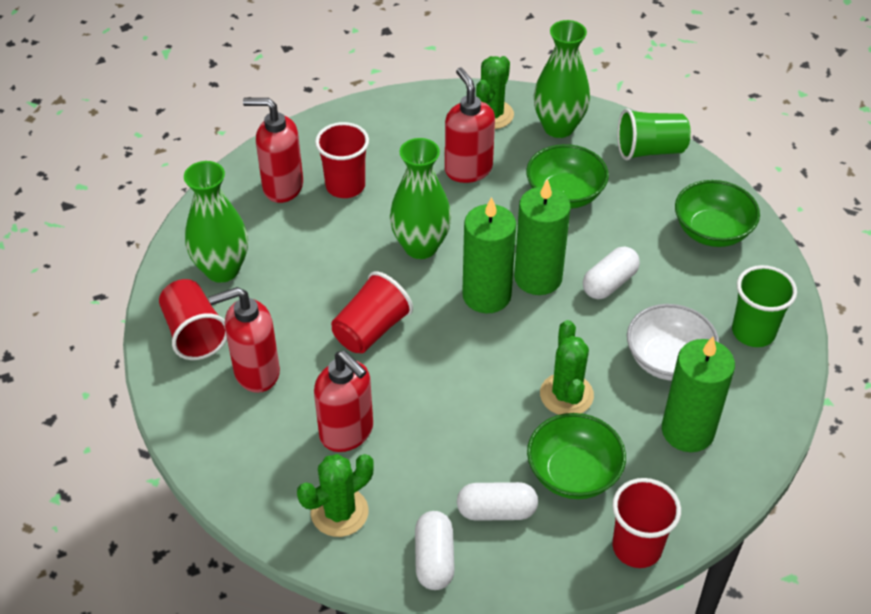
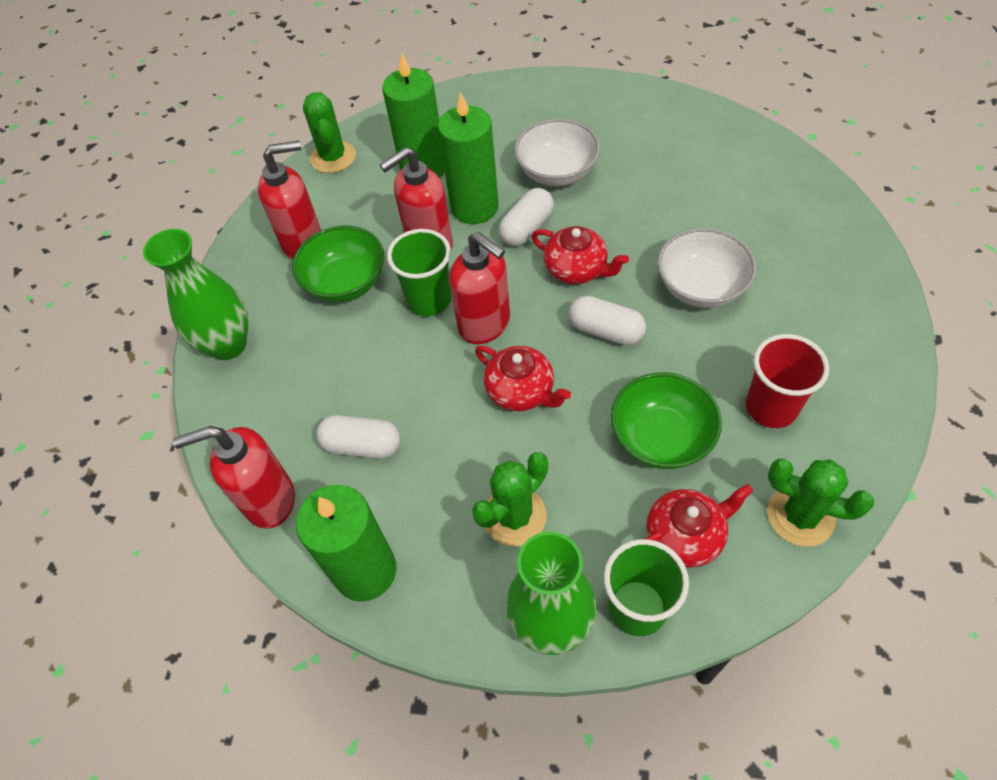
green bowl: [526,144,609,209] [527,413,626,499] [675,180,760,247] = 3 -> [292,226,384,302] [611,372,722,469] = 2
green vase: [184,161,248,283] [390,138,451,259] [534,20,590,138] = 3 -> [143,229,248,360] [506,531,597,655] = 2
red cup: [159,279,227,360] [315,122,369,198] [331,271,413,353] [612,478,681,568] = 4 -> [746,334,829,428] = 1
red teapot: none = 0 -> [475,345,571,411] [532,226,629,284] [645,484,753,568] = 3
white bowl: [627,304,719,381] = 1 -> [514,119,600,186] [657,228,756,308] = 2

